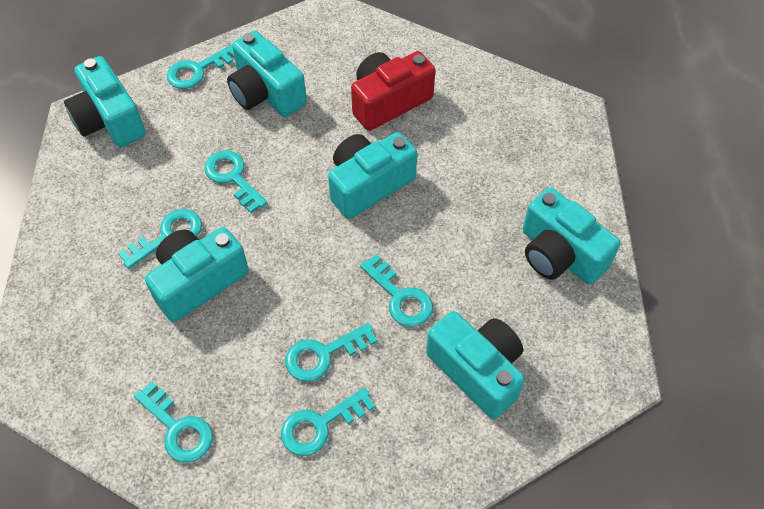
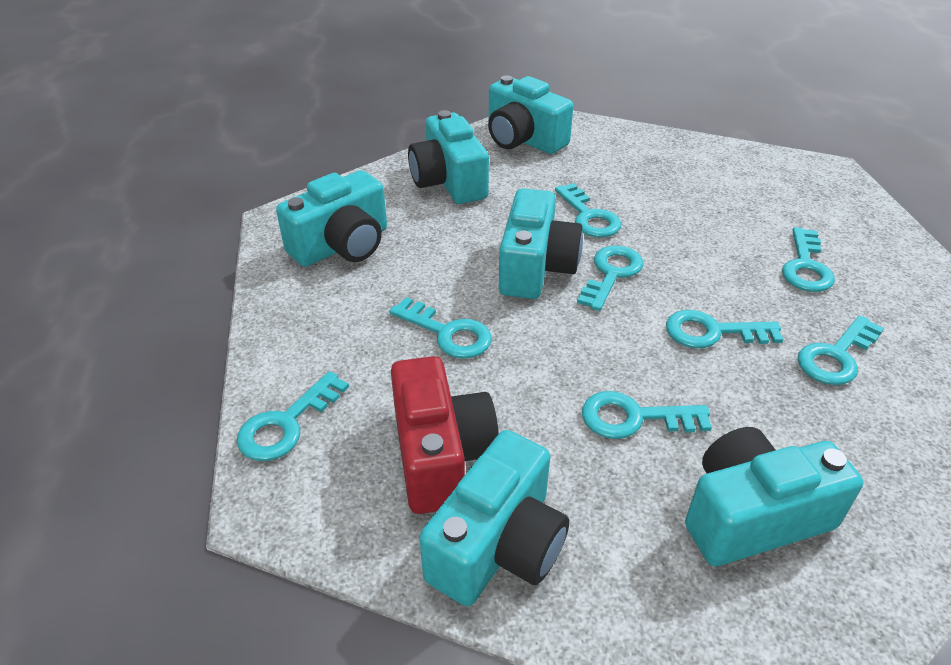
turquoise key: [118,209,202,269] [134,381,213,463] [167,45,235,89] [205,150,268,213] [281,387,375,456] [285,323,377,382] [360,254,433,327] = 7 -> [237,371,349,461] [389,297,492,359] [555,183,621,237] [577,245,644,311] [582,391,712,439] [666,310,784,348] [782,227,835,292] [798,315,884,385] = 8

